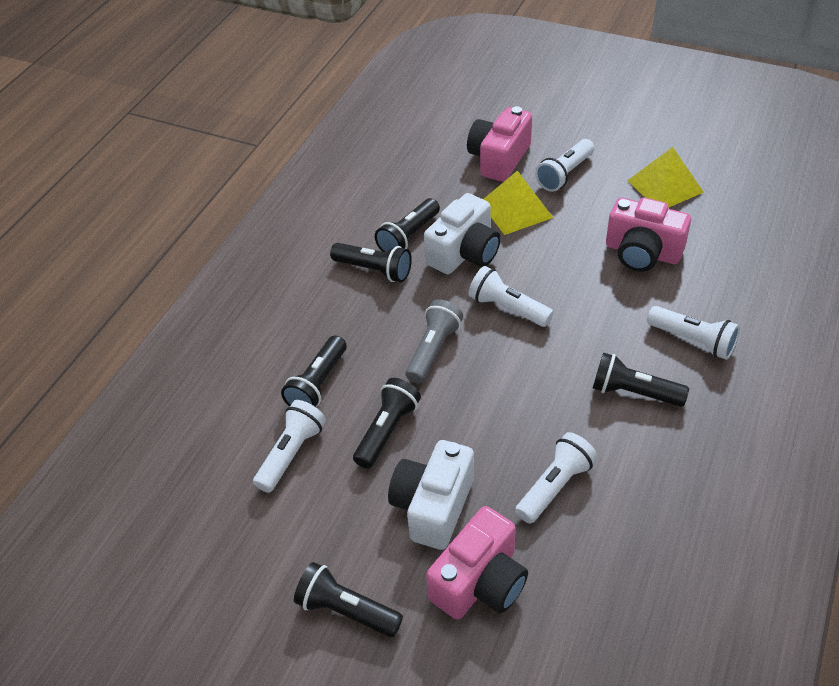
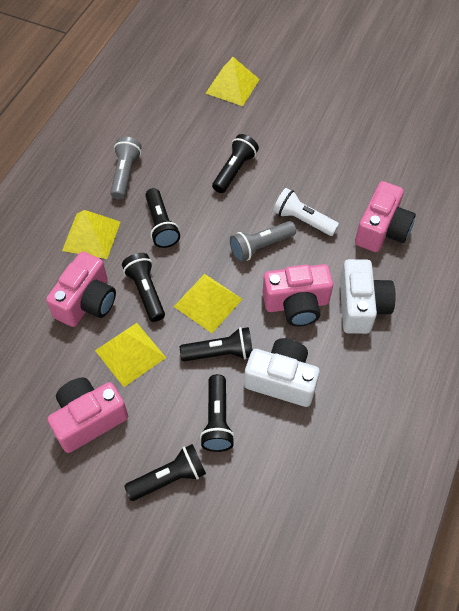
grey flashlight: [405,299,463,383] = 1 -> [110,137,142,200] [230,221,296,262] = 2
pink camera: [426,506,528,620] [467,106,532,182] [606,197,691,272] = 3 -> [46,251,116,327] [47,378,128,453] [262,264,333,326] [355,181,416,252] = 4
white flashlight: [253,400,326,493] [468,266,553,327] [515,432,597,524] [535,139,594,192] [647,306,740,360] = 5 -> [273,188,339,236] = 1
yellow pyramid: [483,170,553,235] [627,147,704,208] = 2 -> [62,210,120,259] [95,323,166,387] [174,274,242,333] [206,57,260,106] = 4

